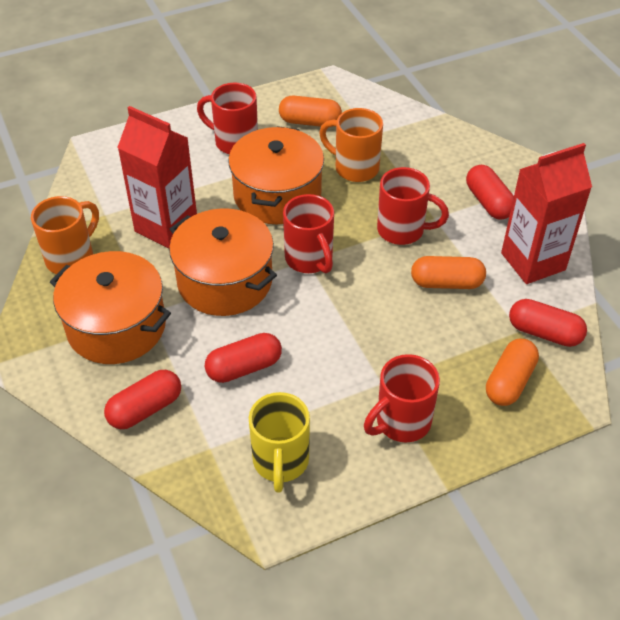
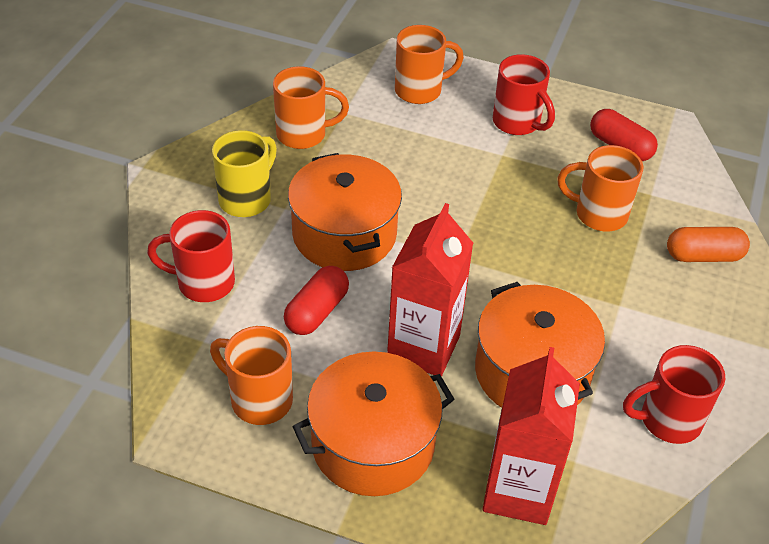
orange capsule: [279,96,342,127] [411,256,486,289] [486,338,539,406] = 3 -> [667,227,750,262] = 1
orange mug: [31,196,99,274] [319,108,383,182] = 2 -> [210,326,293,425] [273,66,349,149] [395,25,464,104] [557,145,644,231] = 4
red capsule: [104,370,181,429] [205,333,282,383] [466,165,514,220] [509,299,587,347] = 4 -> [284,266,349,335] [590,109,658,161] = 2
red mug: [197,83,258,154] [283,194,334,273] [364,354,440,442] [377,167,449,245] = 4 -> [147,210,235,302] [493,54,555,135] [623,345,725,444] = 3

